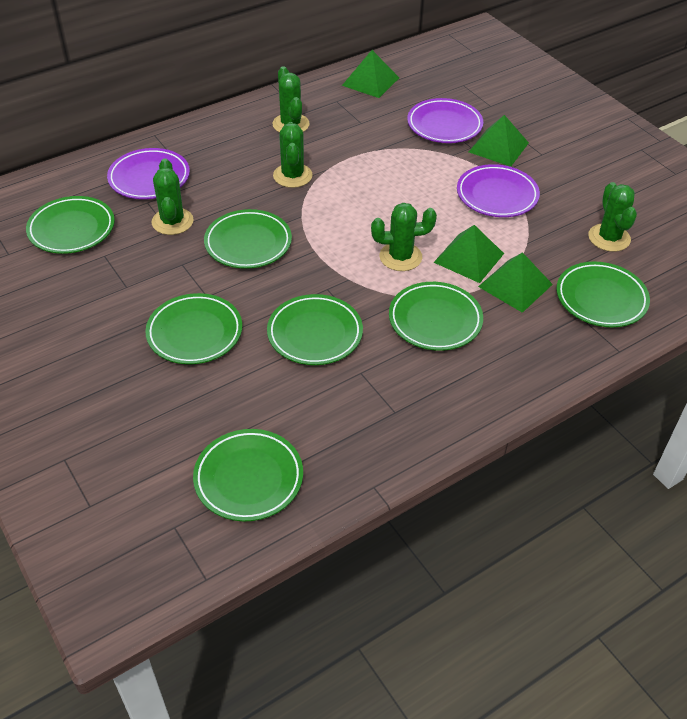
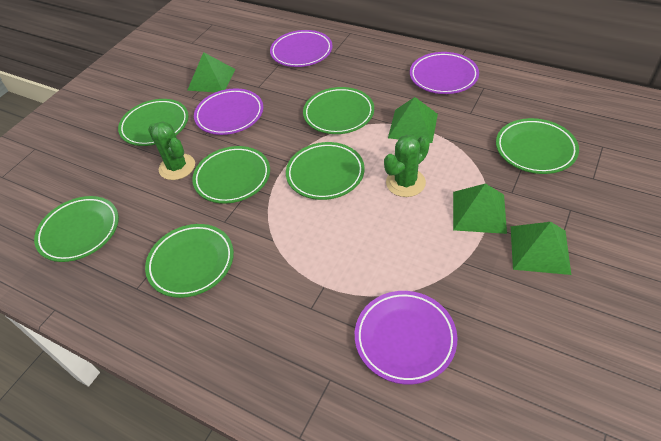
green cactus: [151,158,193,235] [272,66,310,133] [273,122,312,188] [371,203,437,271] [588,182,637,252] = 5 -> [148,121,195,180] [384,135,430,197] = 2
purple plate: [107,148,190,199] [407,98,483,143] [457,164,540,217] = 3 -> [194,88,263,135] [270,30,333,67] [355,291,457,385] [410,52,479,94] = 4

